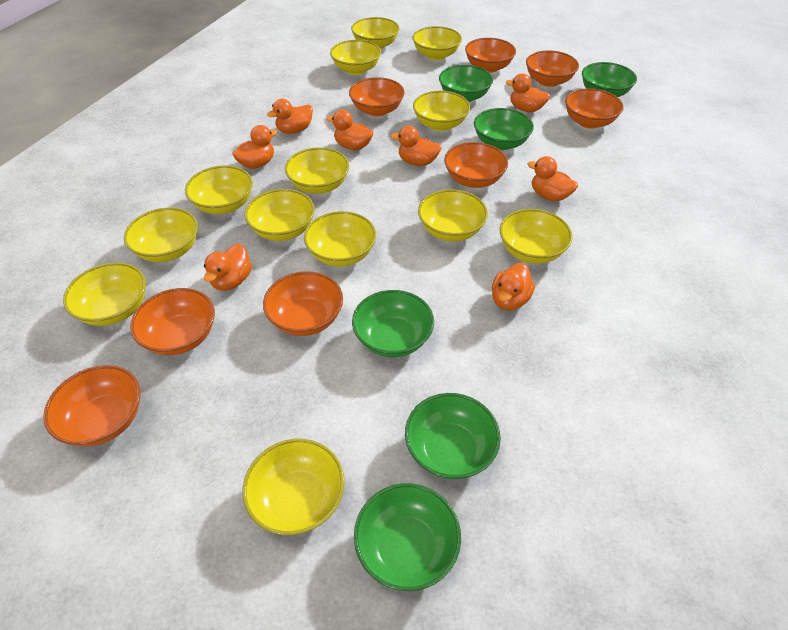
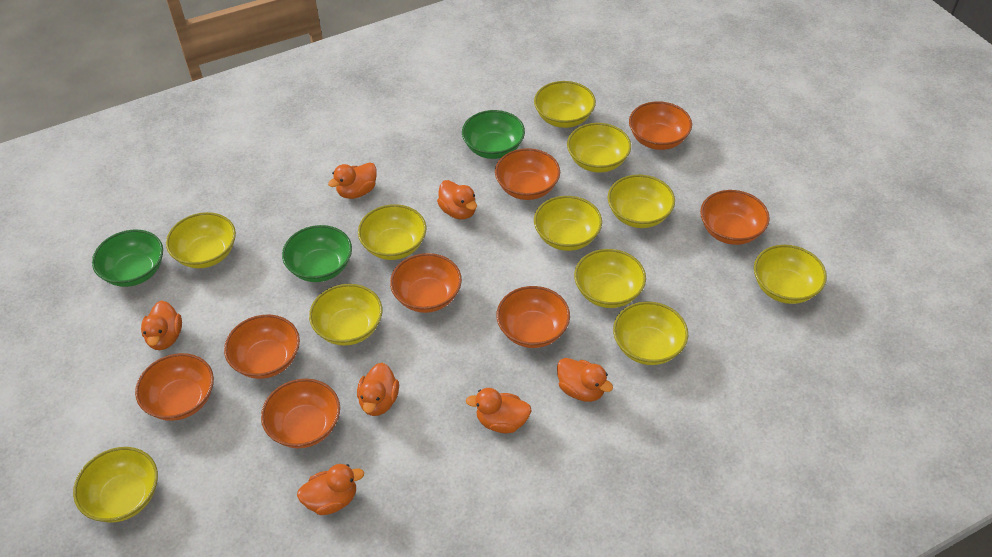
green bowl: [352,290,434,357] [354,483,461,591] [405,393,501,480] [439,65,493,102] [474,108,534,150] [582,62,637,97] = 6 -> [92,230,163,287] [282,225,352,282] [462,110,525,159] = 3
orange duck: [204,244,252,291] [232,125,277,169] [267,99,313,134] [327,109,374,150] [391,126,441,166] [492,263,535,311] [506,74,550,112] [527,156,578,201] = 8 -> [141,300,182,350] [297,464,364,515] [328,162,377,199] [357,363,399,416] [437,180,477,220] [466,388,532,433] [557,358,613,402] = 7
yellow bowl: [63,263,146,326] [124,207,198,262] [185,166,253,214] [242,439,345,535] [245,189,315,241] [285,147,349,194] [304,211,376,267] [330,40,381,75] [351,17,399,49] [413,26,462,60] [413,91,470,131] [418,189,488,241] [500,209,573,264] = 13 -> [73,447,158,523] [166,212,236,268] [309,284,383,346] [358,204,426,260] [534,81,596,128] [534,196,602,251] [567,123,631,173] [574,249,646,308] [608,175,675,228] [613,302,688,365] [754,245,827,304] = 11

